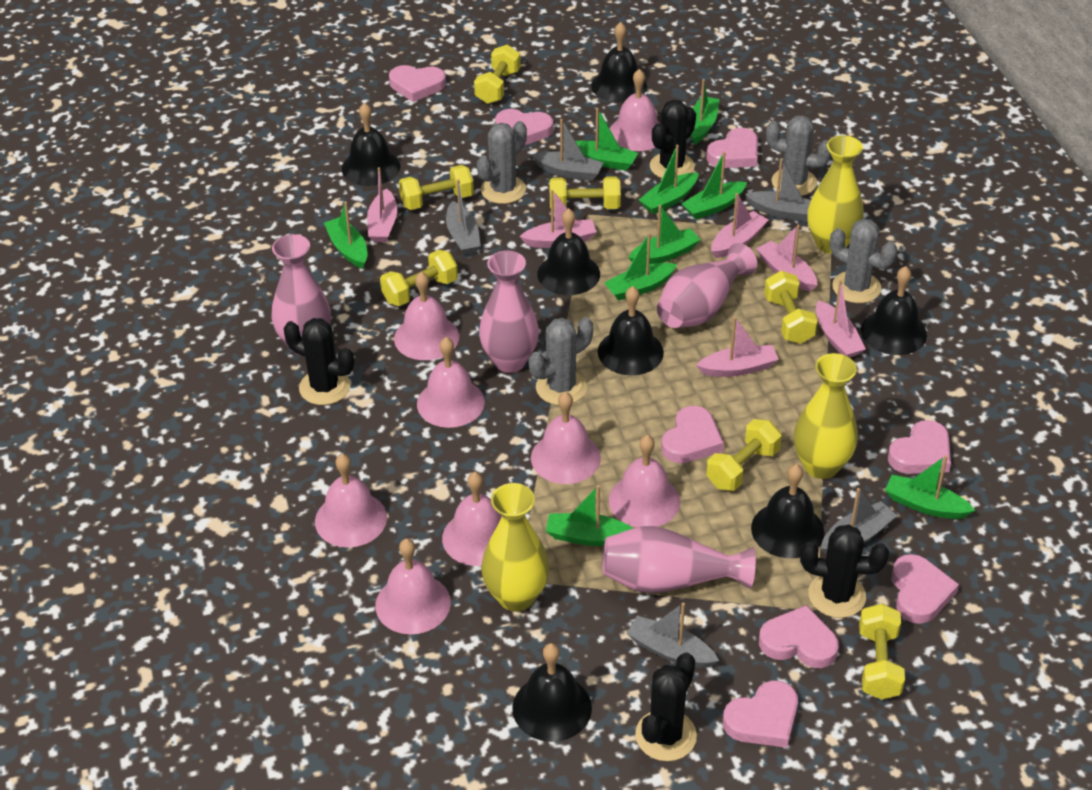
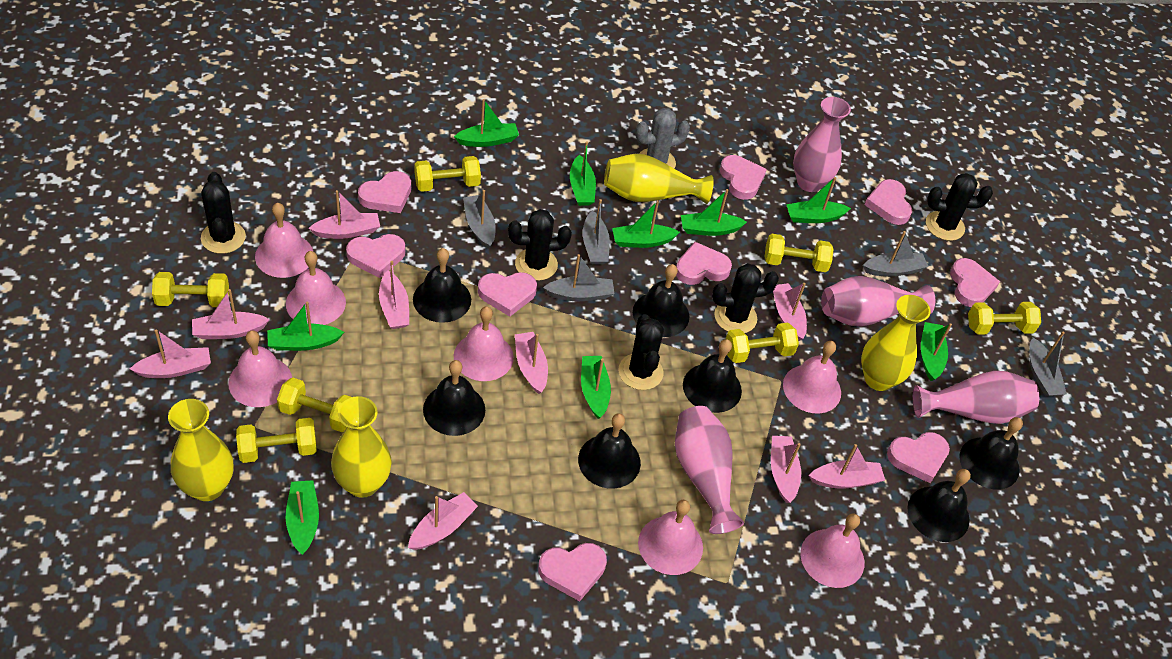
black cactus: [283,318,354,405] [635,653,697,761] [650,100,696,178] [800,524,889,618] = 4 -> [201,172,246,254] [508,209,572,281] [619,314,664,390] [712,263,779,333] [926,173,993,241] = 5
grey cactus: [477,121,527,204] [529,317,593,405] [766,115,831,196] [830,219,897,303] = 4 -> [635,108,690,169] = 1
pink bell: [315,454,387,547] [375,539,451,634] [394,272,459,360] [417,337,485,428] [442,472,502,566] [531,392,601,484] [609,435,680,527] [610,69,659,151] = 8 -> [228,330,292,407] [255,203,313,278] [286,251,346,325] [454,306,514,381] [638,500,703,575] [783,341,841,414] [800,513,864,588] = 7
pink boat: [367,167,397,242] [519,190,597,248] [696,317,779,377] [711,193,768,258] [756,225,817,292] [816,280,866,358] = 6 -> [130,329,211,378] [192,289,270,339] [308,190,380,239] [379,261,409,329] [408,492,478,550] [515,332,548,394] [771,436,801,503] [773,283,807,341] [809,444,885,489] = 9
pink heart: [389,65,446,102] [495,109,553,145] [661,406,724,463] [706,127,758,168] [723,680,798,748] [759,605,839,668] [888,420,951,474] [892,554,959,624] = 8 -> [346,234,405,278] [358,171,411,213] [478,272,537,317] [538,543,607,601] [676,242,732,285] [720,155,767,200] [864,179,912,225] [887,432,950,483] [950,258,1000,307] = 9
yellow vase: [481,483,550,611] [794,353,858,479] [807,135,864,254] = 3 -> [168,399,234,501] [331,396,392,498] [604,154,714,204] [861,295,931,391] = 4

